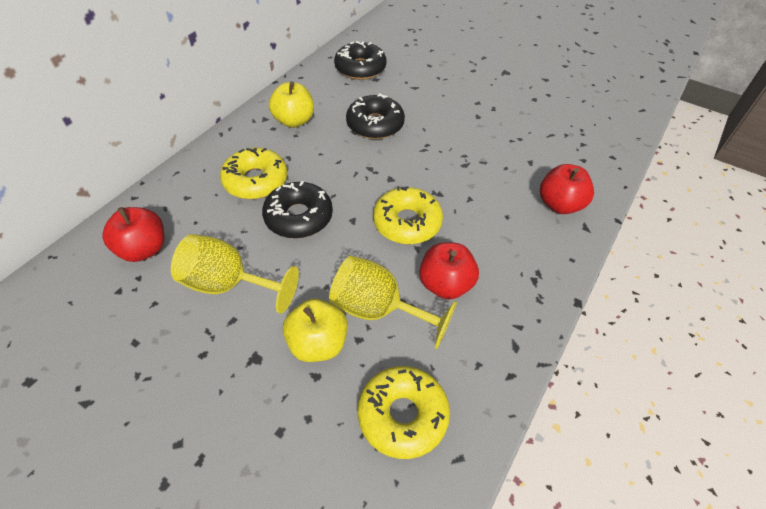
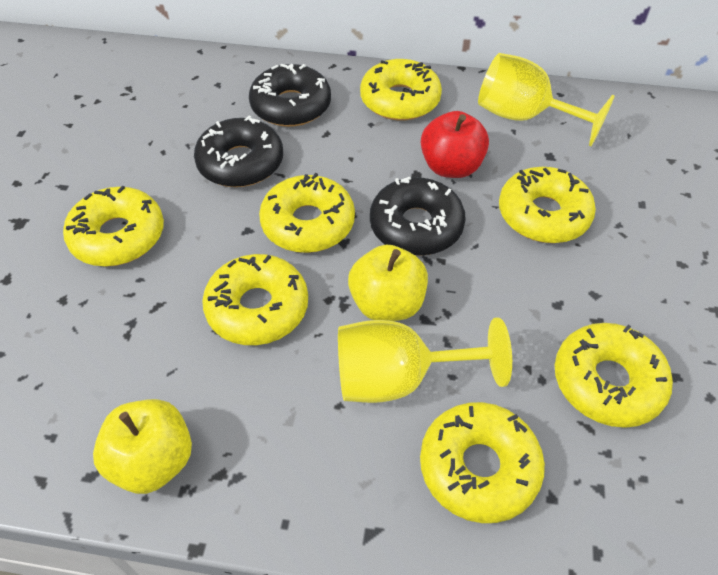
red apple: [102,207,164,262] [419,242,479,299] [540,164,594,214] = 3 -> [421,111,489,178] = 1
yellow donut: [220,148,287,199] [358,366,450,459] [373,186,443,244] = 3 -> [63,186,164,266] [202,254,308,345] [259,173,355,253] [360,59,442,121] [420,402,545,523] [499,167,596,243] [555,323,673,428] = 7

